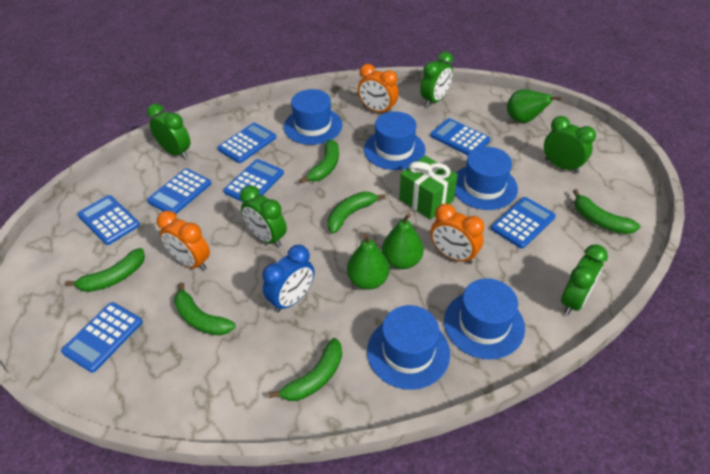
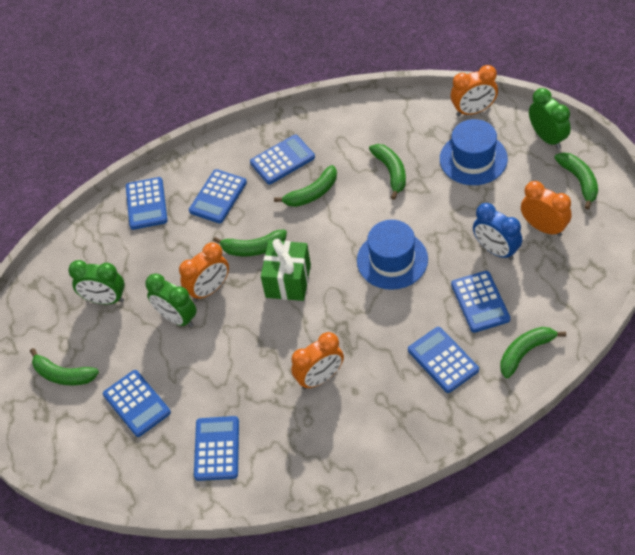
blue hat: [284,89,342,145] [364,111,425,170] [367,305,450,390] [444,278,525,359] [455,147,518,210] = 5 -> [357,220,428,290] [440,119,508,185] = 2
green clock: [147,104,190,159] [240,186,287,247] [420,52,453,107] [544,116,596,173] [561,244,608,315] = 5 -> [68,260,125,304] [145,273,197,328] [529,88,571,149] = 3
green pear: [347,233,389,290] [382,213,424,269] [507,89,562,123] = 3 -> none = 0
orange clock: [157,211,210,271] [358,64,399,113] [430,204,484,264] = 3 -> [179,242,229,301] [291,332,344,390] [451,65,498,116] [521,181,572,237] = 4

